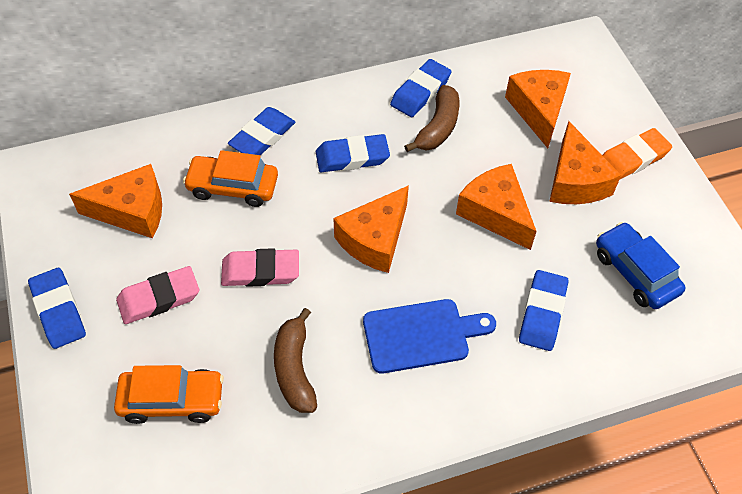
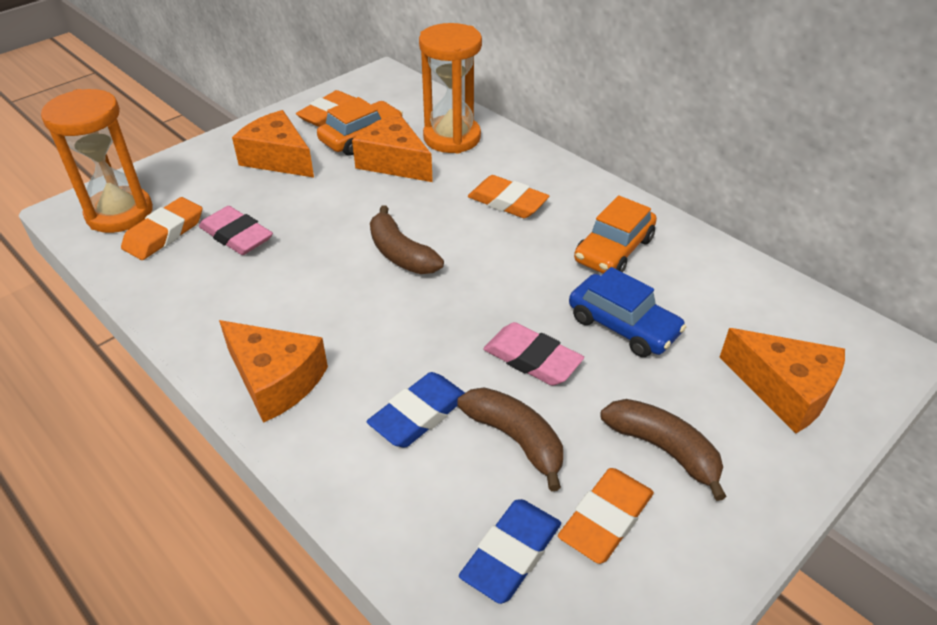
blue cutting board: [363,299,496,374] = 1 -> none = 0
blue eraser: [28,268,86,349] [228,107,295,155] [316,134,390,172] [390,59,451,117] [519,270,568,351] = 5 -> [367,372,465,447] [459,499,561,604] = 2
brown banana: [274,308,317,413] [404,85,459,152] = 2 -> [370,206,444,274] [457,387,563,491] [601,399,727,501] = 3
orange cheese: [69,164,162,238] [333,185,409,273] [456,164,537,250] [505,70,571,148] [549,121,621,204] = 5 -> [219,320,328,423] [232,110,314,177] [352,113,433,182] [719,328,845,433] = 4
orange eraser: [602,128,672,179] = 1 -> [121,197,202,260] [296,90,355,127] [468,175,549,218] [558,468,654,564] = 4
orange hourglass: none = 0 -> [41,89,153,233] [419,23,482,154] = 2

